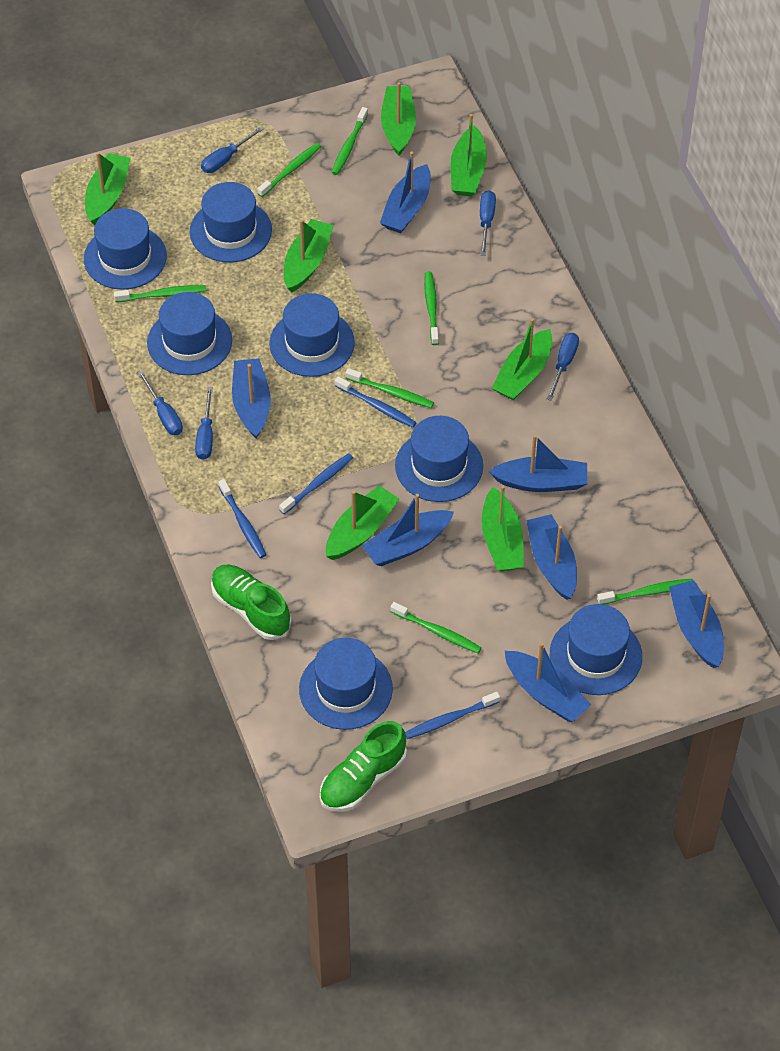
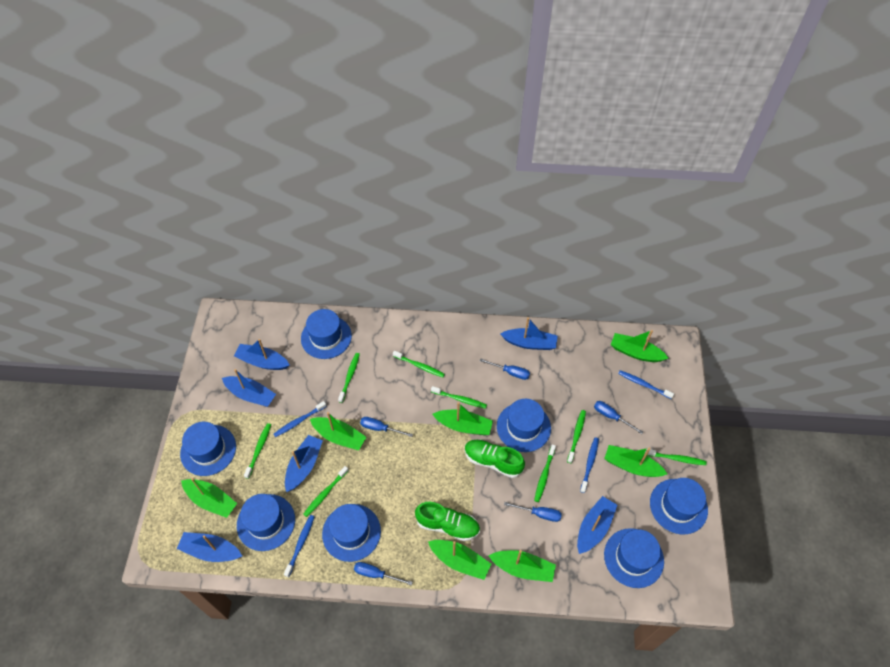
blue boat: [232,358,270,438] [362,494,454,566] [380,151,431,233] [489,435,588,492] [505,643,591,722] [526,514,577,600] [669,580,724,668] = 7 -> [177,532,242,562] [222,369,276,407] [234,339,290,370] [285,435,323,492] [501,317,557,350] [577,496,617,554] = 6
green toothbrush: [114,285,206,302] [257,143,321,197] [332,107,368,175] [345,368,434,408] [390,602,482,653] [424,271,439,345] [597,579,693,604] = 7 -> [244,423,271,479] [303,466,349,517] [338,353,360,403] [393,351,445,377] [431,386,487,409] [534,444,556,502] [567,410,586,463] [645,449,707,465] = 8

